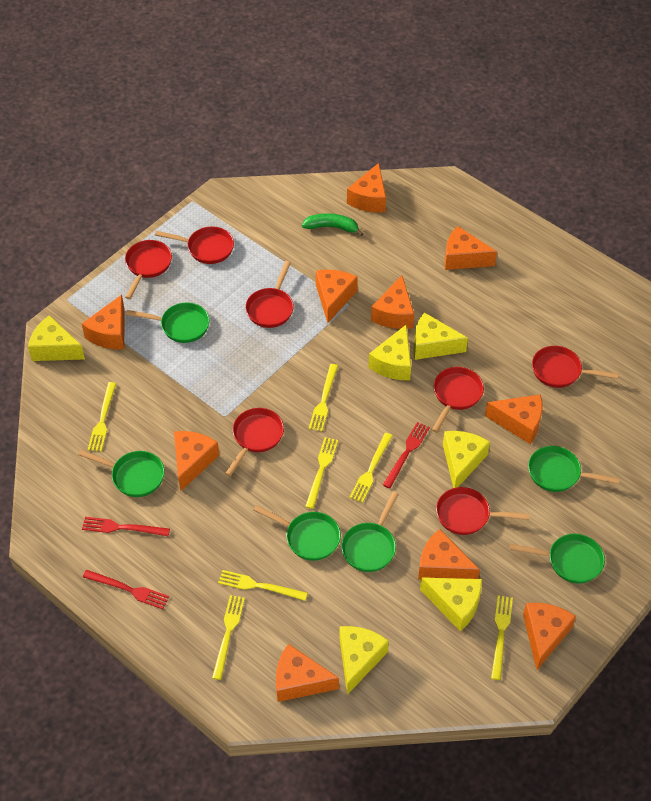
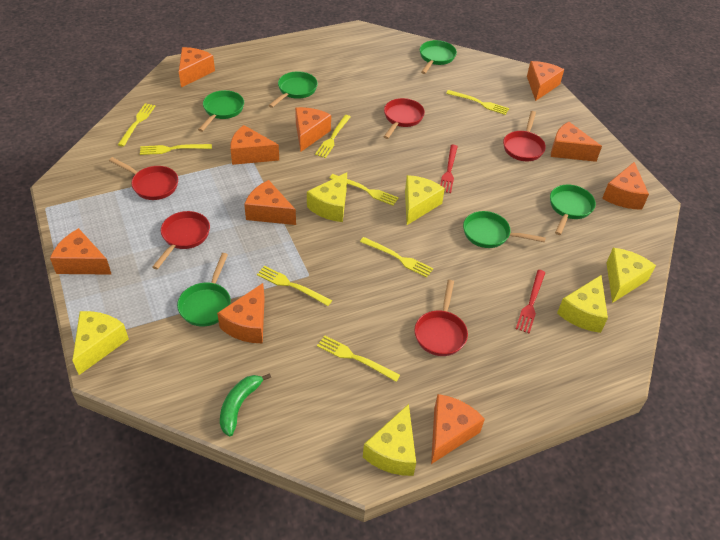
red fork: [82,517,170,536] [83,570,169,609] [383,422,430,488] = 3 -> [440,145,458,193] [516,270,546,334] = 2
red pan: [125,240,172,299] [155,227,234,264] [225,408,284,476] [245,261,294,328] [432,367,484,433] [436,487,529,535] [532,346,619,388] = 7 -> [109,157,178,200] [152,211,210,269] [384,98,425,139] [414,280,468,356] [503,111,546,161] = 5
yellow fork: [88,382,116,452] [212,595,245,680] [218,570,308,601] [305,437,338,509] [309,364,338,432] [349,433,393,503] [491,595,513,680] = 7 -> [118,103,155,147] [140,144,212,155] [257,266,332,306] [315,115,351,158] [317,335,400,382] [330,174,399,206] [360,237,433,278] [446,90,509,115] = 8

